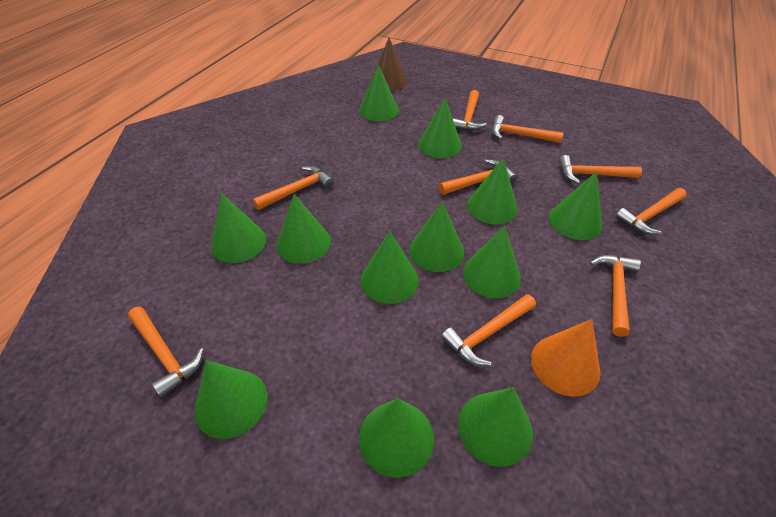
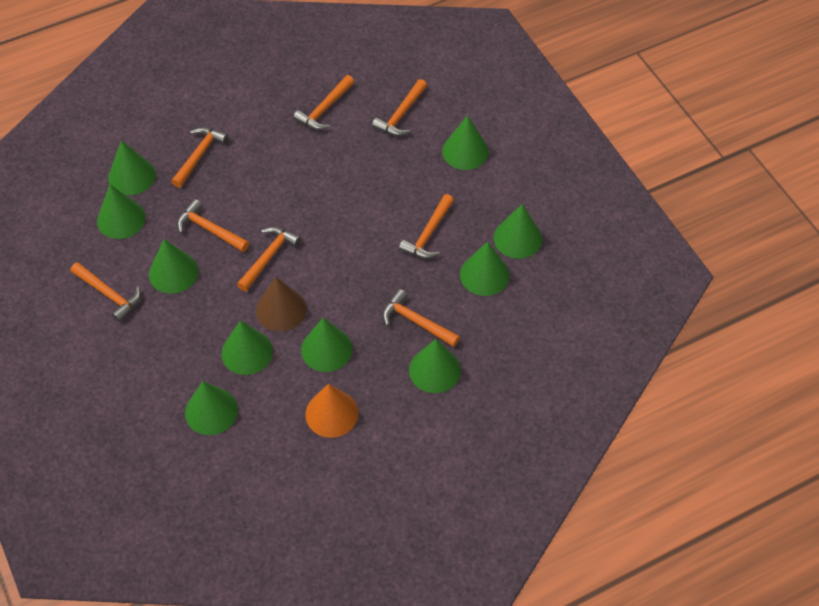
green cone: [194,360,268,439] [211,193,266,263] [277,194,331,264] [359,64,399,121] [359,398,434,478] [361,231,419,304] [409,201,464,272] [418,97,462,158] [458,387,533,467] [463,226,521,298] [467,157,518,224] [549,172,602,240] = 12 -> [97,185,146,239] [108,141,156,195] [149,239,198,294] [185,381,238,435] [221,321,273,375] [301,318,352,372] [409,339,461,393] [442,115,489,170] [460,241,510,296] [493,204,542,259] = 10
orange hammer: [128,307,204,398] [253,166,334,210] [439,159,517,195] [441,294,536,366] [453,90,487,131] [492,115,564,143] [558,155,642,184] [590,255,641,337] [615,188,687,235] = 9 -> [70,262,141,322] [171,127,229,188] [177,199,249,252] [237,226,301,291] [293,75,354,130] [372,79,427,136] [382,289,460,347] [399,194,454,259] = 8

